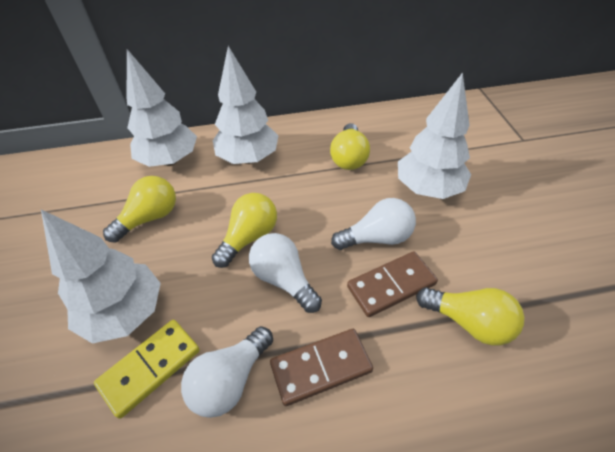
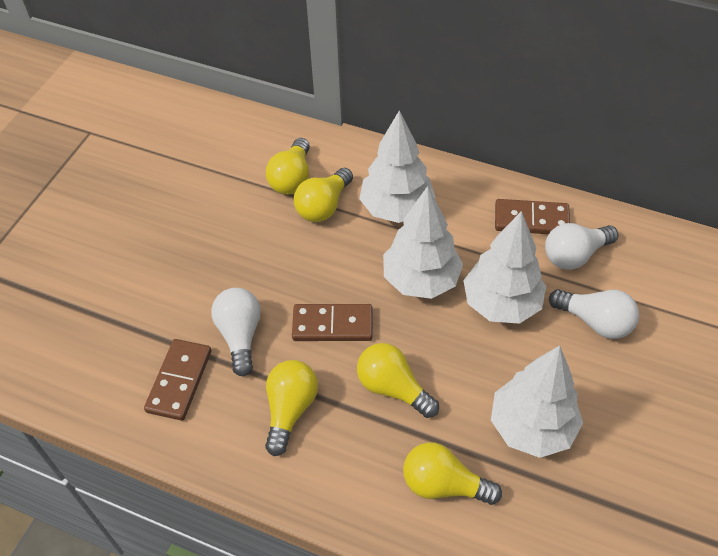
brown domino: [270,329,373,406] [347,251,438,317] = 2 -> [144,339,212,421] [292,304,372,341] [495,199,570,234] = 3
yellow domino: [94,320,200,419] = 1 -> none = 0
yellow light bulb: [103,176,176,243] [212,193,277,268] [330,123,370,170] [416,287,524,345] = 4 -> [265,360,318,456] [266,138,310,195] [294,168,353,222] [357,343,439,418] [403,442,502,505] = 5

